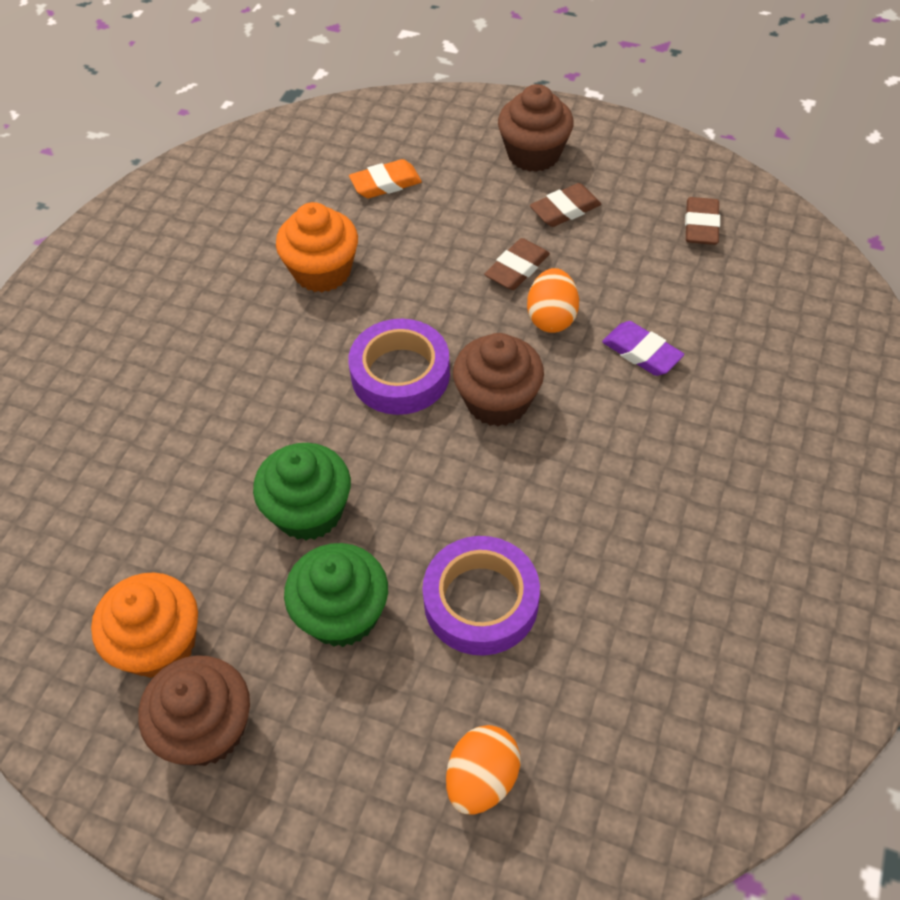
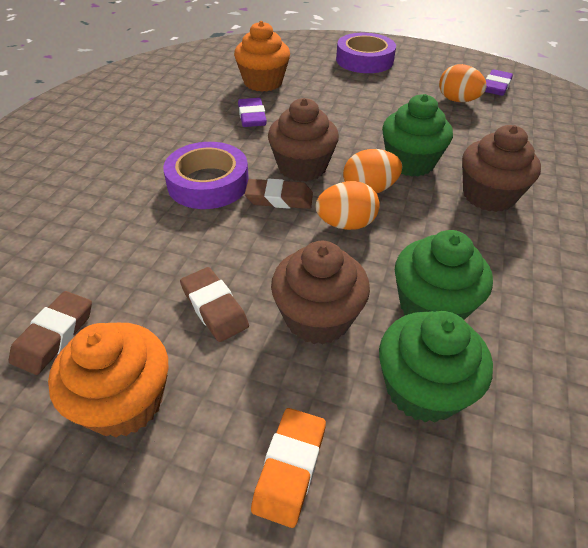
green cupcake: [253,443,351,540] [284,543,388,647] = 2 -> [379,311,493,423] [382,94,453,176] [395,230,493,320] = 3
orange egg: [446,725,521,815] [527,268,579,333] = 2 -> [316,181,380,230] [343,149,402,193] [439,64,486,102] = 3
purple eraser: [602,321,684,376] = 1 -> [238,98,267,127] [485,69,513,96] = 2

